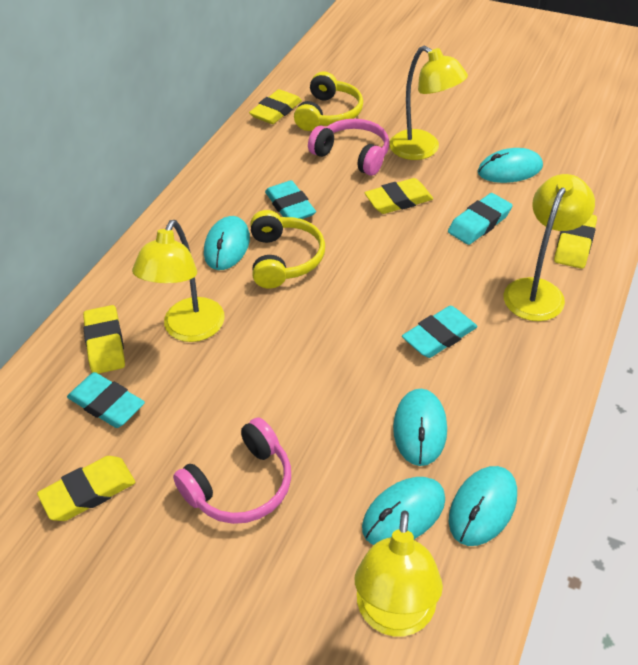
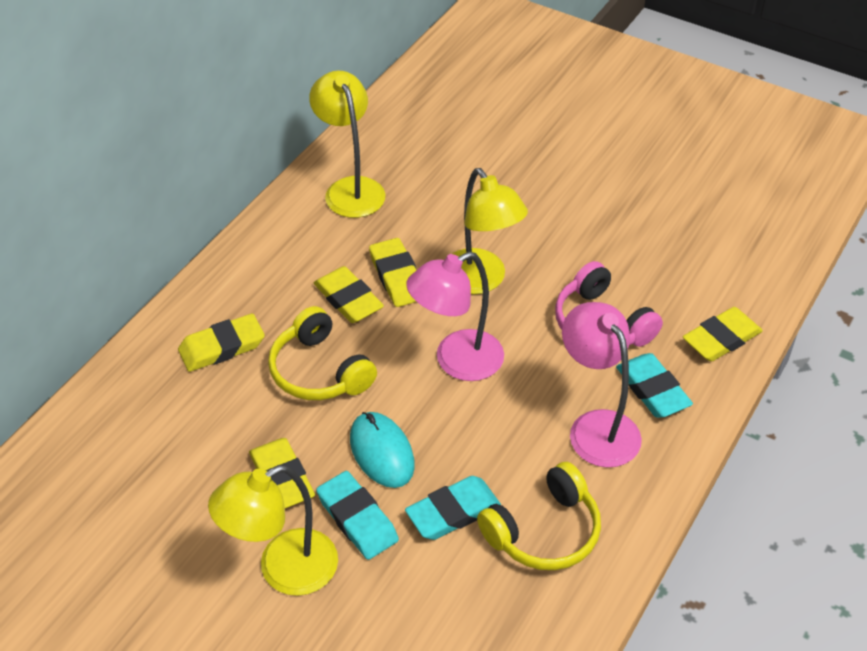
pink headphones: [173,417,291,524] [308,119,390,176] = 2 -> [555,261,663,347] = 1
pink lamp: none = 0 -> [406,252,504,381] [562,302,642,468] = 2
turquoise eraser: [67,372,145,428] [265,180,316,219] [402,306,477,358] [448,193,513,245] = 4 -> [316,471,399,560] [405,476,501,540] [616,353,693,418] = 3
turquoise mouse: [204,216,250,270] [362,477,445,545] [393,389,447,466] [449,466,517,546] [478,148,543,183] = 5 -> [350,412,415,488] = 1
yellow lamp: [132,220,225,342] [355,510,443,636] [389,46,468,160] [504,174,595,321] = 4 -> [208,465,338,596] [309,70,385,218] [452,168,528,295] = 3

